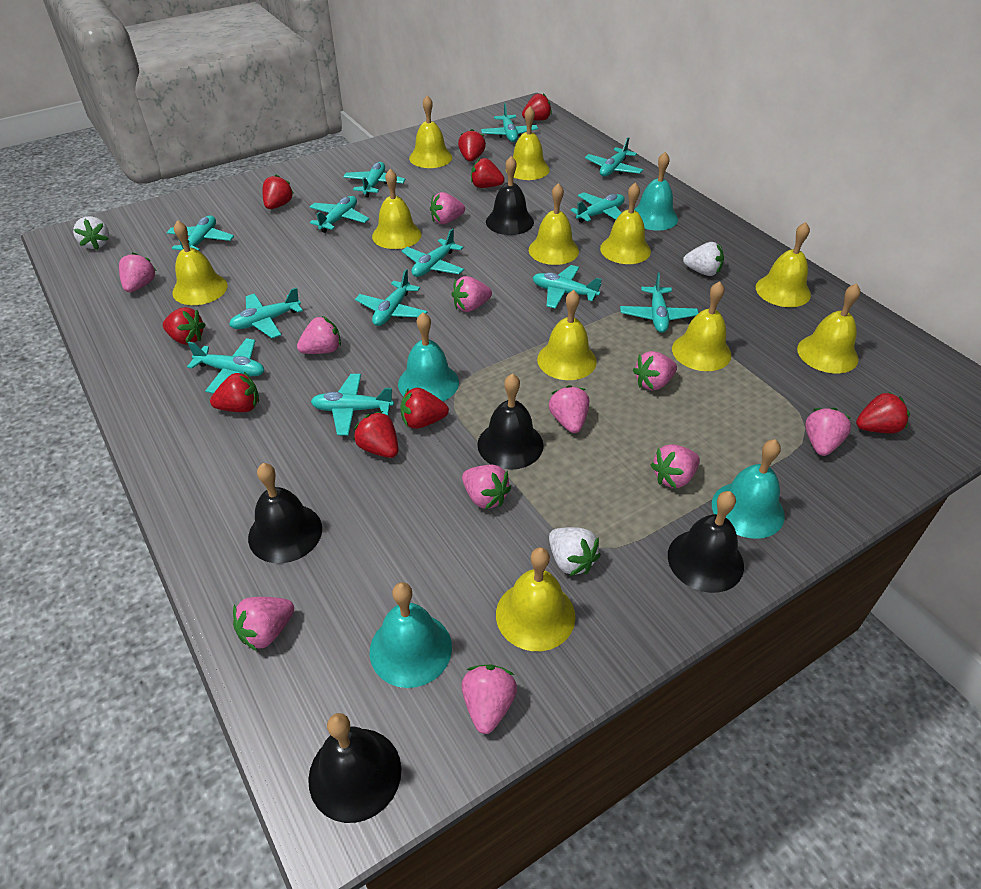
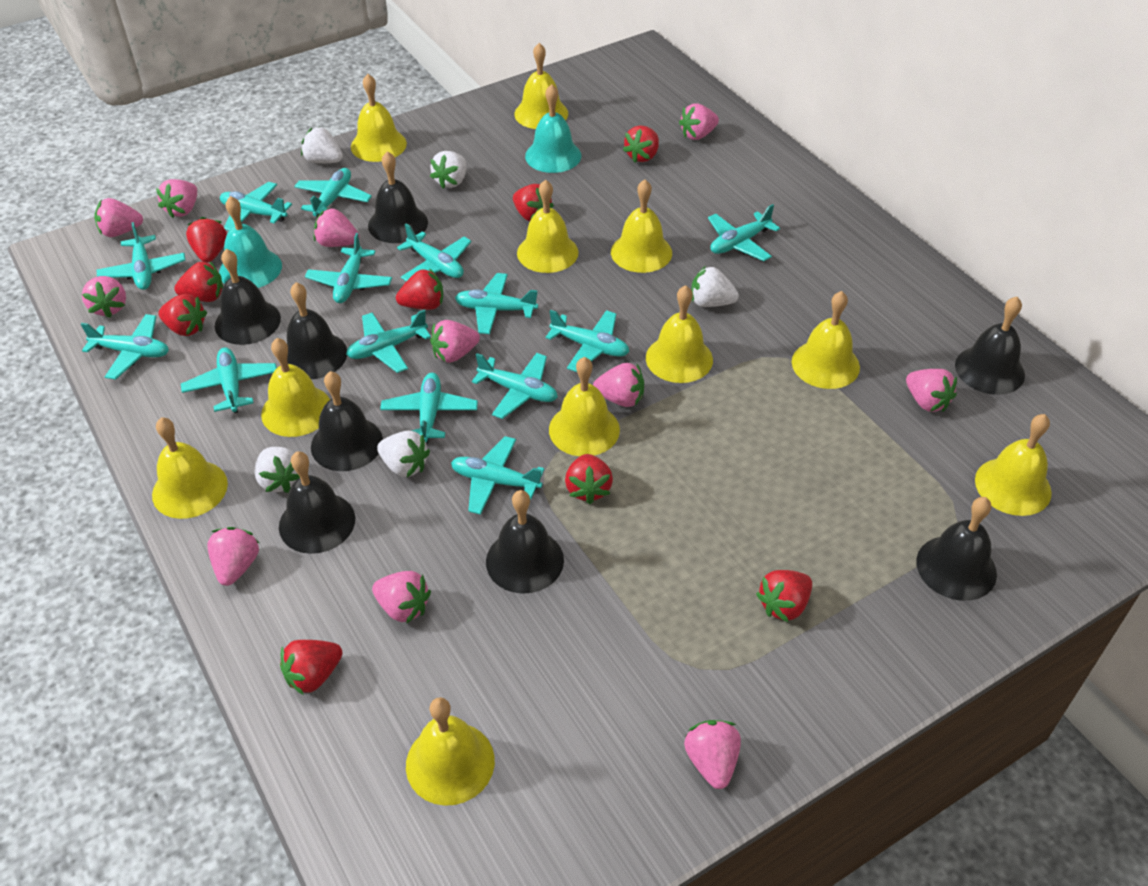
black bell: [248,463,322,563] [308,713,401,823] [477,373,543,470] [486,156,534,235] [668,491,744,593] = 5 -> [215,249,281,345] [279,451,355,554] [287,282,347,379] [311,371,383,471] [368,151,428,243] [486,490,564,594] [916,497,997,601] [955,297,1025,395] = 8
turquoise bell: [370,582,452,688] [398,312,459,401] [634,152,678,231] [712,439,785,539] = 4 -> [219,196,282,288] [525,84,581,173] = 2
turquoise plane: [167,215,234,251] [187,338,264,394] [229,287,303,338] [310,196,369,233] [311,374,394,436] [343,162,405,197] [355,269,428,326] [402,228,464,277] [481,103,538,142] [533,265,602,309] [570,192,624,223] [585,137,643,177] [620,272,698,333] = 13 -> [81,314,169,380] [97,222,186,290] [181,347,277,413] [220,182,292,231] [294,168,372,218] [305,233,392,303] [346,309,431,373] [380,373,478,443] [397,223,471,281] [451,436,545,515] [455,273,538,334] [472,353,558,419] [546,310,629,372] [708,204,780,261] = 14
white strawberry: [73,216,109,250] [549,527,601,576] [683,242,724,276] = 3 -> [254,447,300,493] [301,127,343,163] [377,431,430,477] [430,151,466,189] [691,266,739,307] = 5

